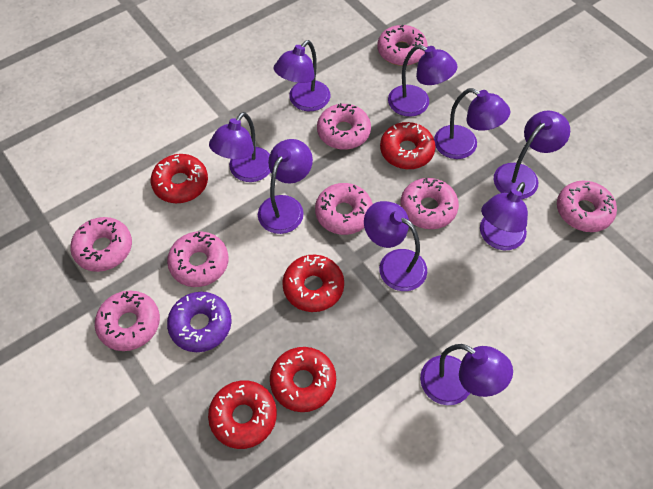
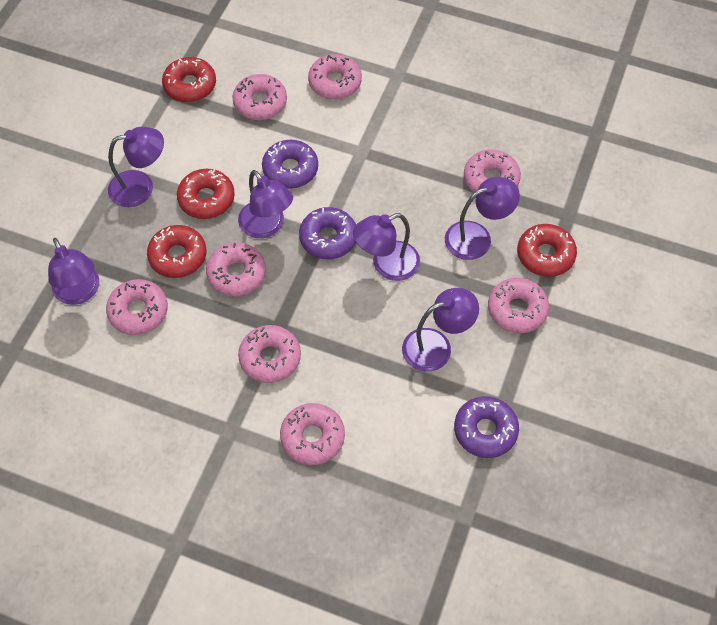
purple donut: [167,292,232,352] = 1 -> [262,140,318,189] [299,207,356,259] [454,396,519,458] = 3
purple lamp: [209,112,270,182] [258,139,313,234] [274,40,331,111] [364,201,427,291] [388,45,457,117] [420,344,513,405] [434,88,510,159] [480,182,528,250] [494,110,570,199] = 9 -> [48,238,99,305] [108,127,164,207] [238,170,293,238] [353,213,420,281] [402,288,479,372] [445,177,520,260] = 6
red donut: [151,154,208,203] [208,380,277,449] [270,347,336,412] [282,255,344,312] [380,122,436,169] = 5 -> [147,225,207,278] [162,57,216,103] [177,169,235,219] [517,224,577,277] = 4

